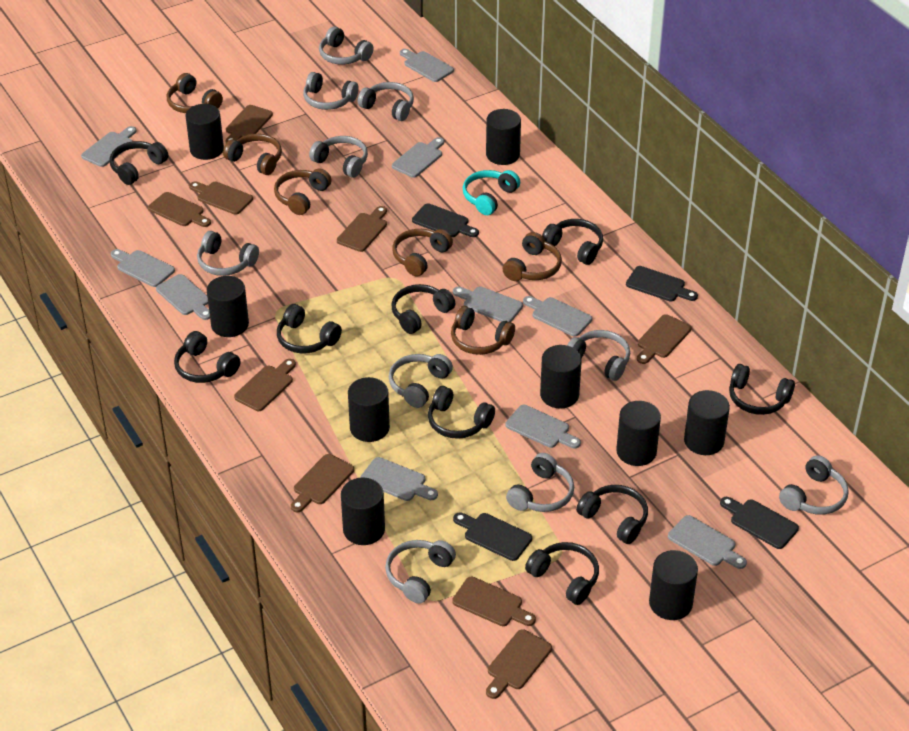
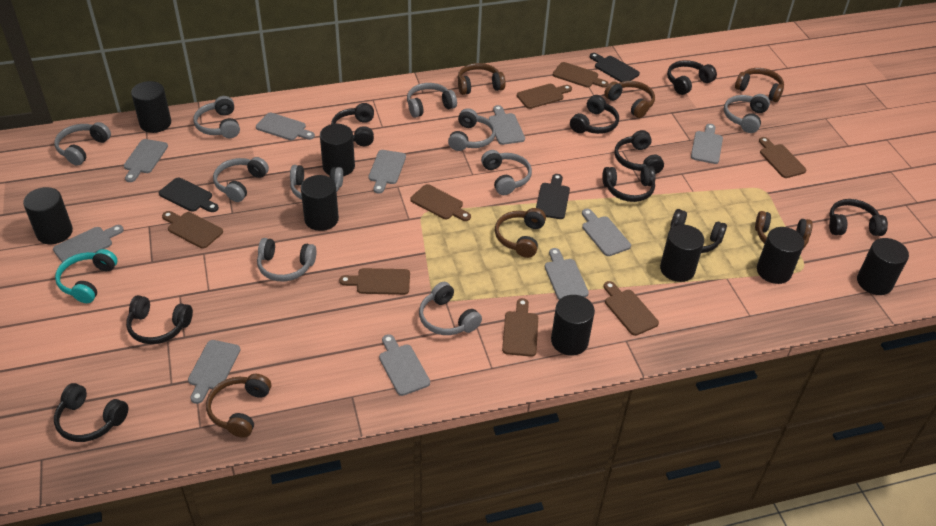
black cutting board: [412,203,479,237] [453,512,532,561] [626,266,698,302] [720,497,799,549] = 4 -> [159,178,219,212] [536,174,570,219] [590,53,640,82] = 3
black cylinder: [185,104,224,160] [207,276,249,337] [341,477,385,545] [348,377,390,442] [486,109,521,165] [540,345,582,409] [616,401,661,466] [649,550,698,620] [684,390,730,455] = 9 -> [23,187,73,244] [131,81,171,133] [301,175,339,231] [320,124,355,176] [551,295,595,356] [660,225,704,282] [757,227,804,284] [857,238,909,295] = 8
brown cutting board: [148,192,211,227] [189,181,253,215] [225,105,273,143] [234,359,296,411] [291,454,354,512] [337,206,387,252] [452,577,536,626] [486,629,552,699] [637,314,692,364] = 9 -> [162,211,223,249] [339,268,410,295] [410,184,471,221] [502,298,538,357] [517,84,572,109] [553,62,609,88] [604,281,659,336] [759,137,807,178] = 8

